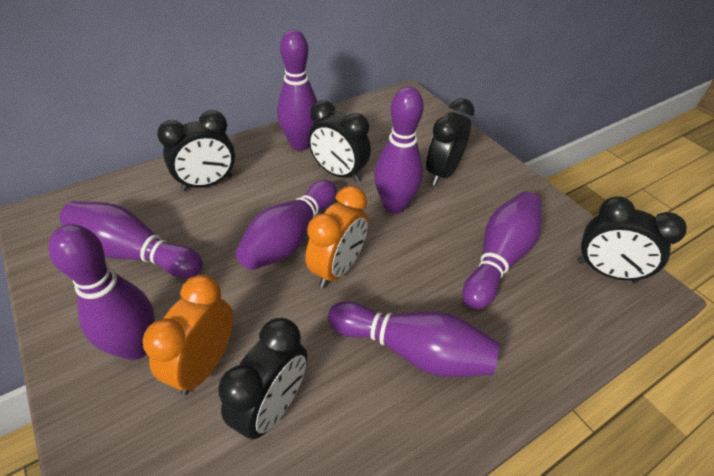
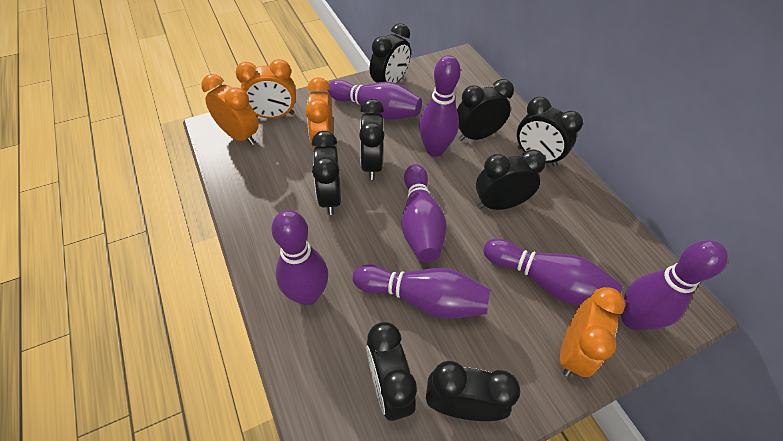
black clock: [157,110,235,191] [218,318,307,440] [308,100,371,182] [426,98,475,186] [577,196,687,283] = 5 -> [312,131,341,215] [359,99,384,180] [366,322,417,421] [370,23,411,83] [426,361,520,421] [457,79,514,141] [476,149,546,210] [517,97,583,167] = 8
orange clock: [143,275,233,395] [305,186,368,288] = 2 -> [201,74,258,145] [235,59,296,118] [305,77,333,148] [560,287,625,377] = 4

